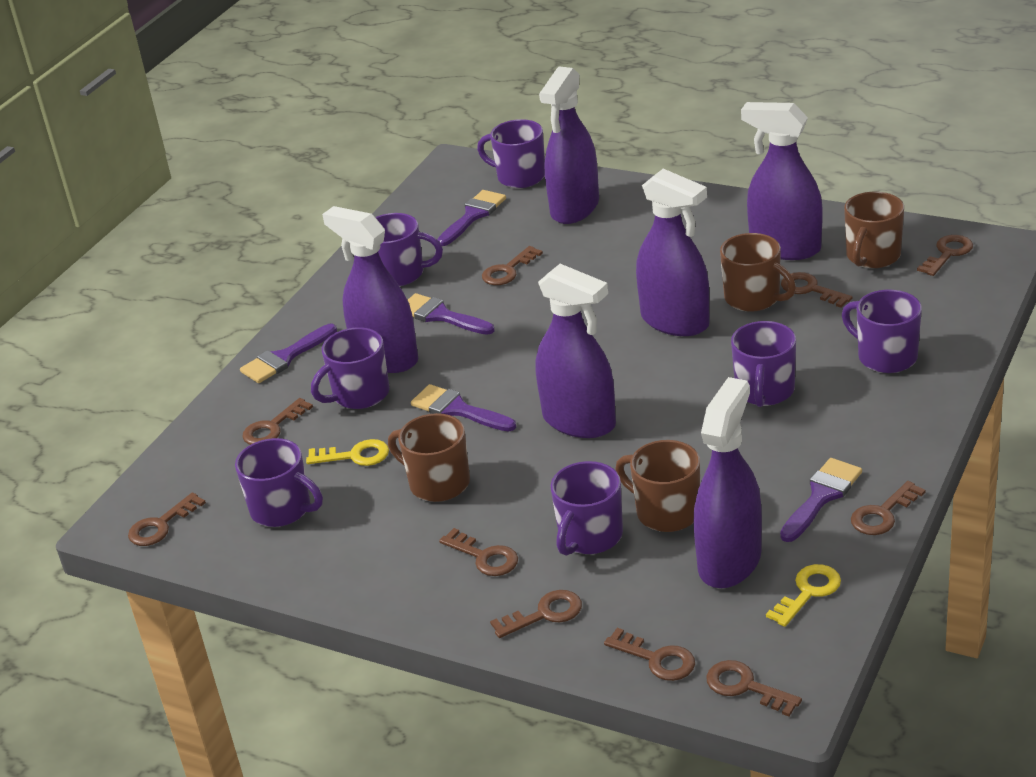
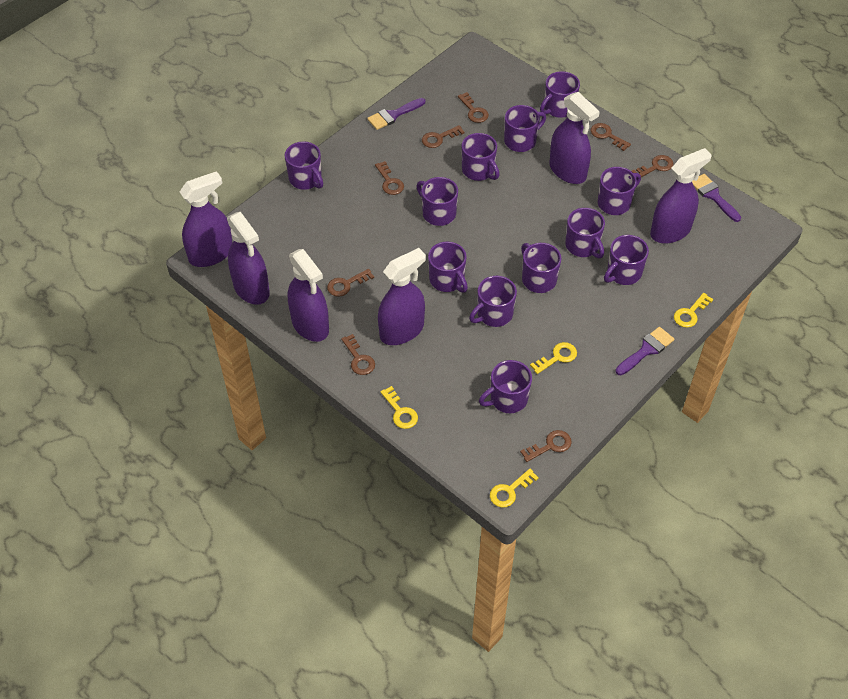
brown key: [128,492,206,546] [242,398,313,445] [439,528,518,576] [482,246,543,285] [490,590,582,638] [604,628,695,681] [706,660,802,717] [781,272,852,308] [851,481,926,535] [917,235,973,276] = 10 -> [327,269,374,297] [341,334,375,375] [375,161,404,195] [422,125,465,148] [458,92,489,123] [520,430,572,462] [591,123,631,151] [631,155,673,177] = 8
brown mug: [388,413,470,502] [615,440,700,532] [720,233,796,312] [844,192,904,268] = 4 -> none = 0
purple brush: [240,324,337,383] [408,293,495,335] [411,384,516,431] [437,190,506,246] [780,458,862,542] = 5 -> [367,98,425,130] [615,327,674,375] [692,174,741,222] = 3
purple mug: [235,438,323,527] [311,327,390,409] [375,213,443,286] [477,119,545,188] [550,461,623,556] [731,321,796,407] [842,290,922,373] = 7 -> [285,141,323,190] [416,177,458,226] [428,242,468,293] [461,133,500,181] [469,276,517,327] [479,360,532,413] [504,105,546,152] [521,243,561,293] [540,71,580,118] [565,208,605,259] [598,167,641,215] [604,235,649,285] = 12
yellow key: [306,439,389,466] [766,564,841,627] = 2 -> [380,386,418,429] [490,469,539,508] [530,342,577,374] [674,293,713,328] = 4

